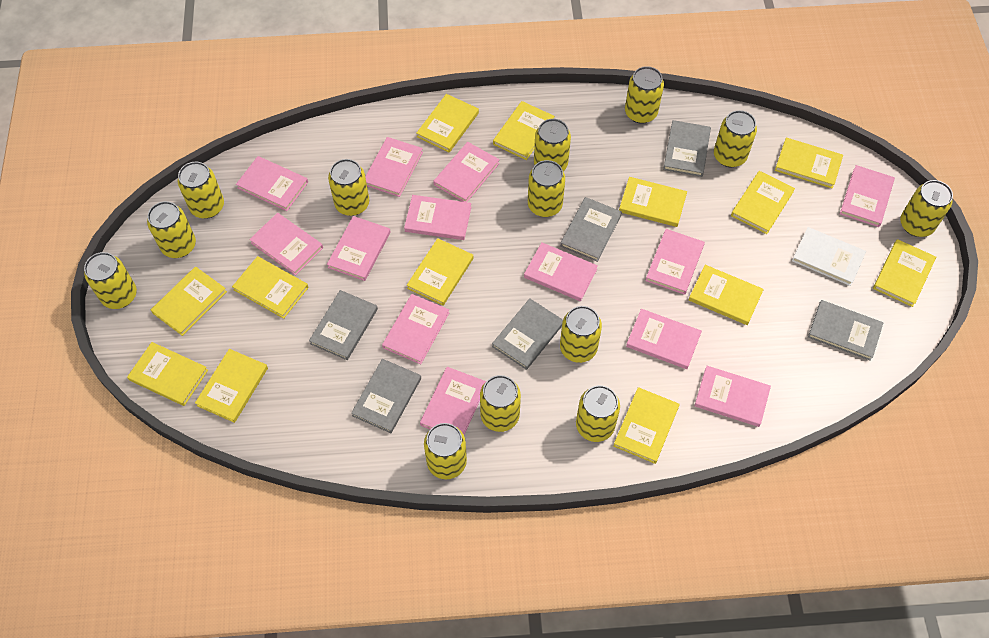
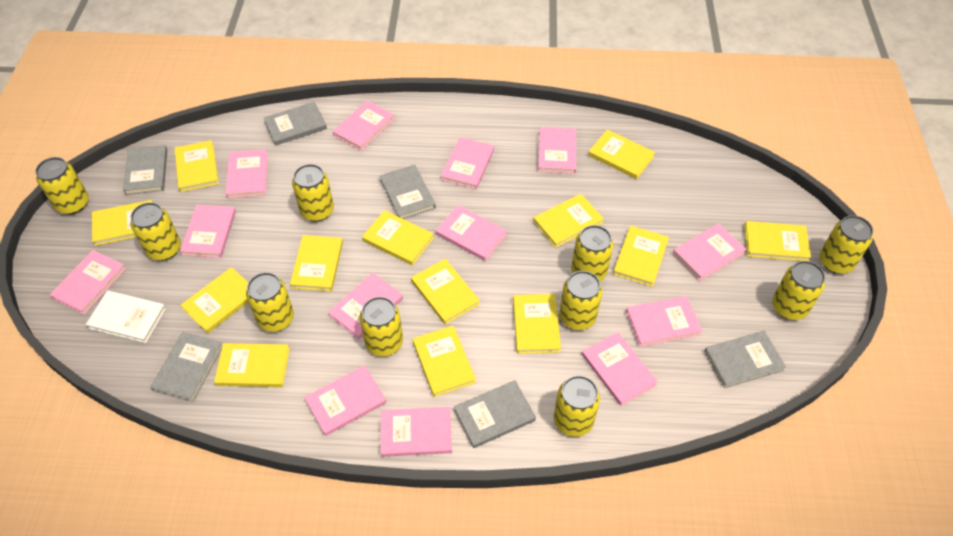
yellow can: [84,252,137,309] [147,201,196,258] [178,162,224,218] [328,159,369,216] [424,423,467,480] [480,375,521,432] [528,160,565,217] [534,119,571,171] [560,306,602,363] [576,385,620,442] [625,66,664,124] [714,110,757,167] [900,180,953,237] = 13 -> [35,157,89,215] [131,202,181,261] [246,272,294,332] [292,164,334,222] [360,297,403,356] [554,375,600,437] [559,271,602,330] [572,225,613,281] [772,261,825,320] [820,215,873,274] = 10

